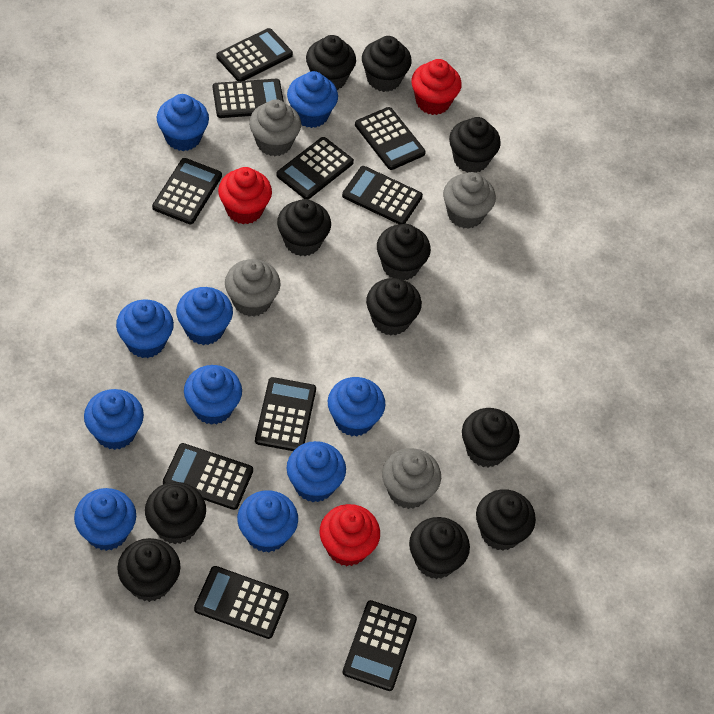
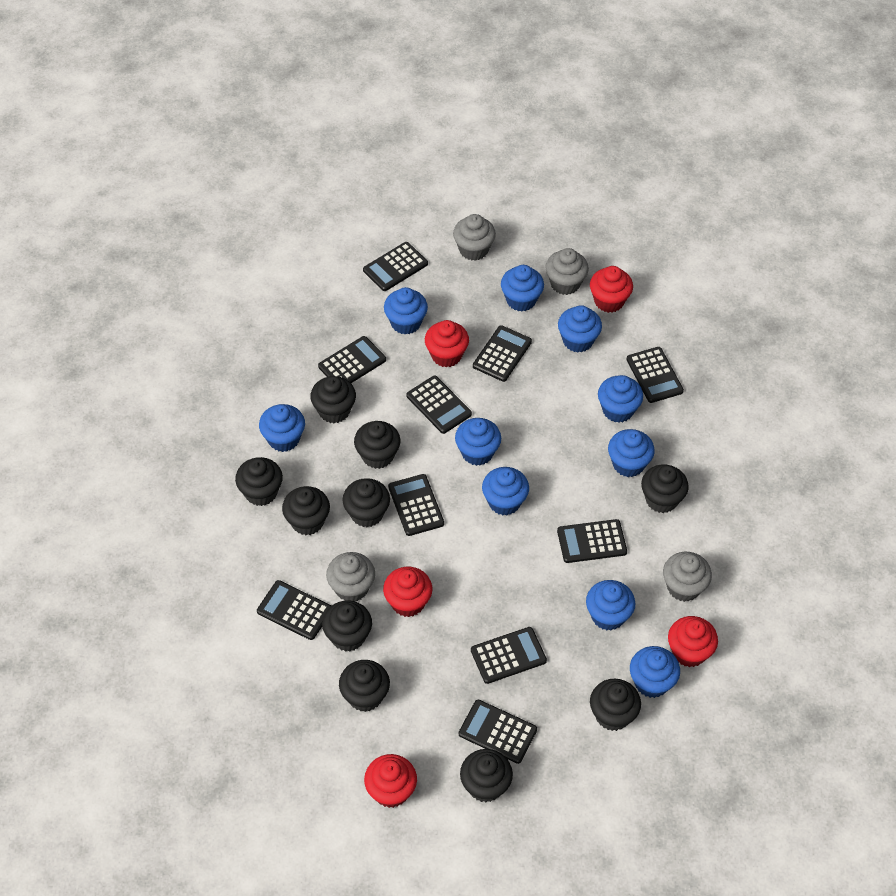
black cupcake: [117,538,180,602] [145,482,206,544] [277,199,331,256] [306,35,356,90] [362,36,412,92] [366,278,422,336] [377,224,431,280] [409,517,470,579] [449,117,501,173] [462,408,520,467] [476,489,536,551] = 11 -> [235,457,283,506] [282,486,330,535] [310,376,356,423] [322,600,372,652] [339,660,390,712] [343,478,390,527] [354,421,401,469] [460,749,513,802] [590,679,641,731] [641,465,689,513] = 10
red cupcake: [218,167,272,224] [319,504,380,566] [411,59,462,115] = 3 -> [364,754,417,808] [383,567,432,617] [425,320,469,367] [590,266,633,313] [668,616,718,667] = 5

